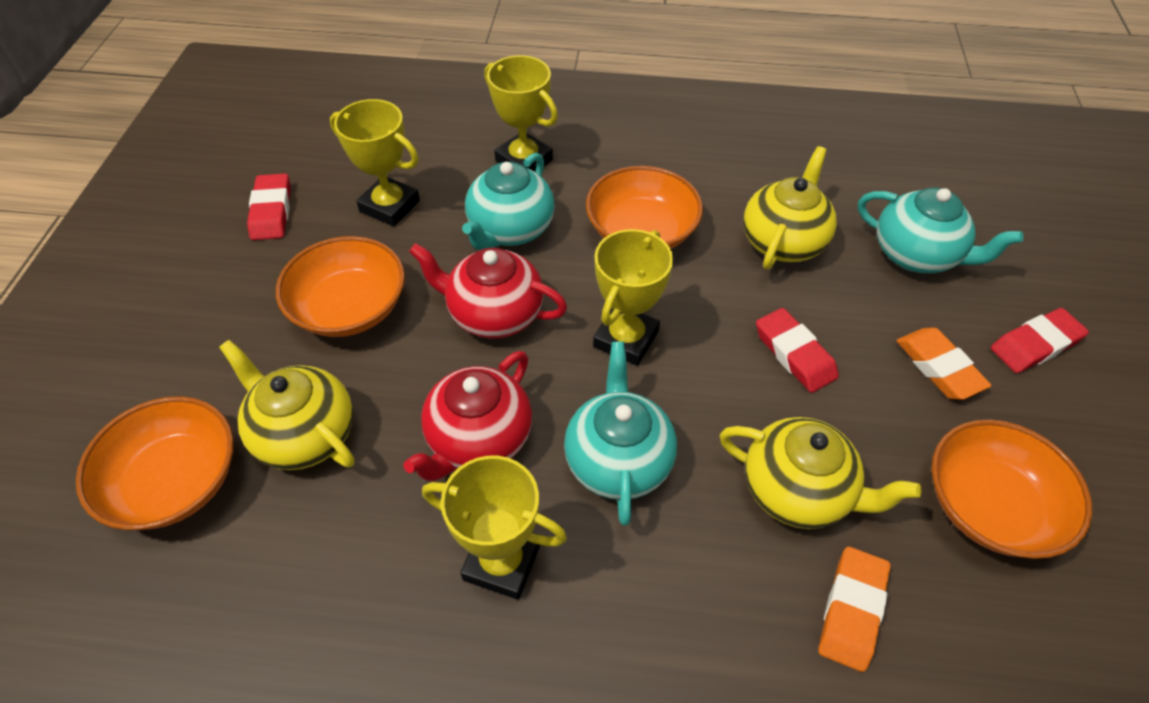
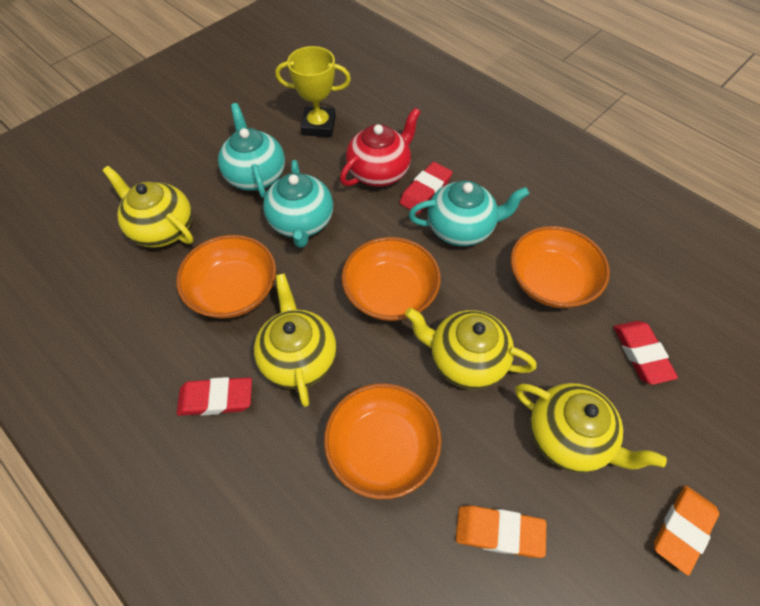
red teapot: [404,351,532,481] [409,243,567,339] = 2 -> [340,108,421,187] = 1
yellow teapot: [219,340,355,470] [719,417,921,529] [743,146,837,270] = 3 -> [102,166,194,248] [254,274,337,407] [405,308,537,389] [515,383,667,473] = 4
yellow trophy: [330,99,420,227] [422,456,567,600] [484,55,558,172] [593,229,673,366] = 4 -> [275,46,351,137] = 1

